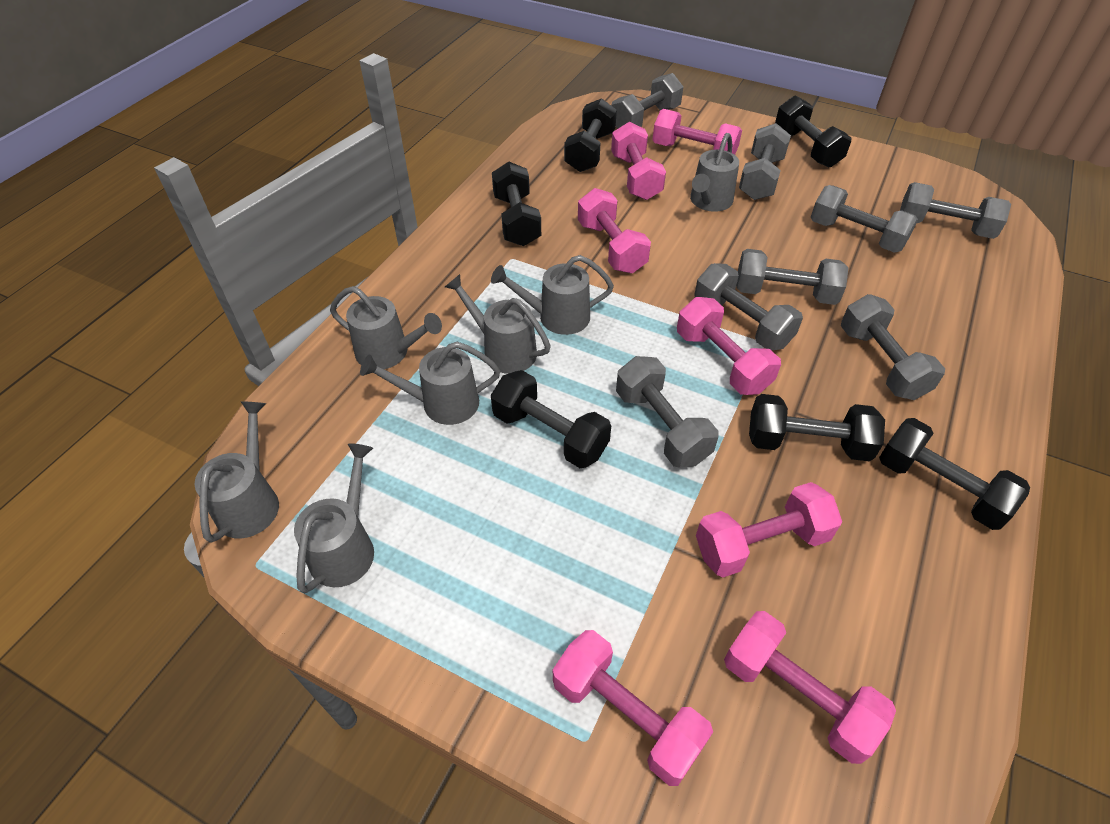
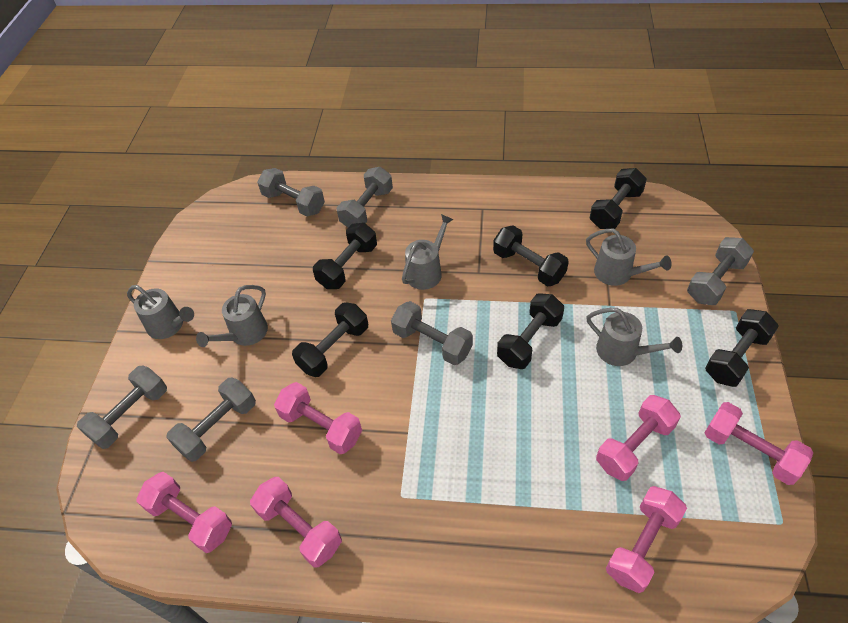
grey dumbbell: [612,73,683,129] [616,356,719,468] [694,263,803,350] [736,249,849,305] [739,123,791,200] [811,185,918,253] [841,294,945,400] [900,182,1011,239] = 8 -> [77,365,167,449] [166,377,256,462] [257,168,325,217] [337,167,393,227] [391,301,473,365] [687,237,754,305] = 6
grey watering can: [195,401,279,543] [294,443,374,593] [330,286,442,369] [360,342,500,425] [445,274,551,374] [491,255,614,335] [690,133,739,212] = 7 -> [127,285,194,339] [196,285,268,347] [402,214,454,290] [586,229,672,286] [587,308,682,366] = 5
pink dumbbell: [553,630,713,786] [578,188,651,273] [611,122,666,200] [652,109,742,155] [677,297,781,395] [696,482,842,577] [724,611,896,764] = 7 -> [136,472,232,553] [250,477,342,567] [274,382,362,454] [596,395,681,481] [606,486,687,593] [704,402,813,485] = 6

